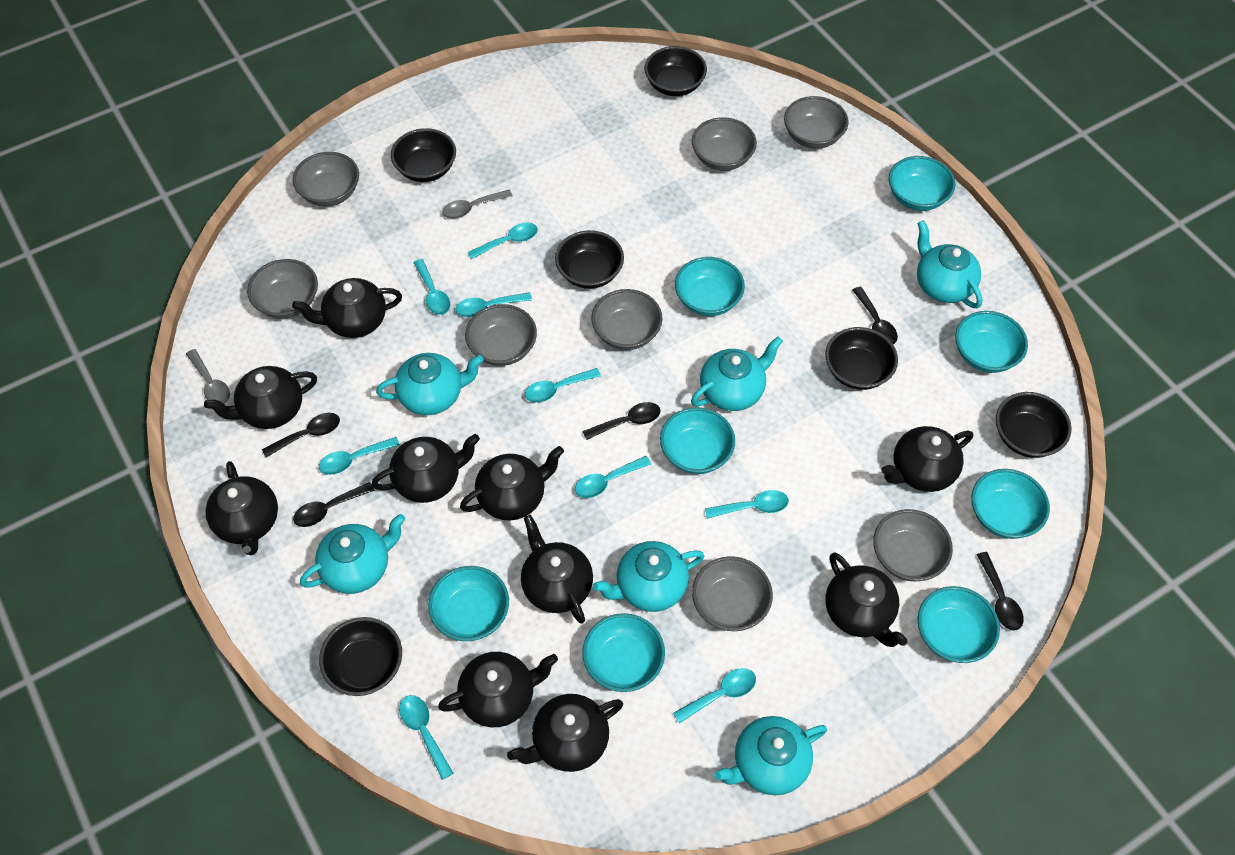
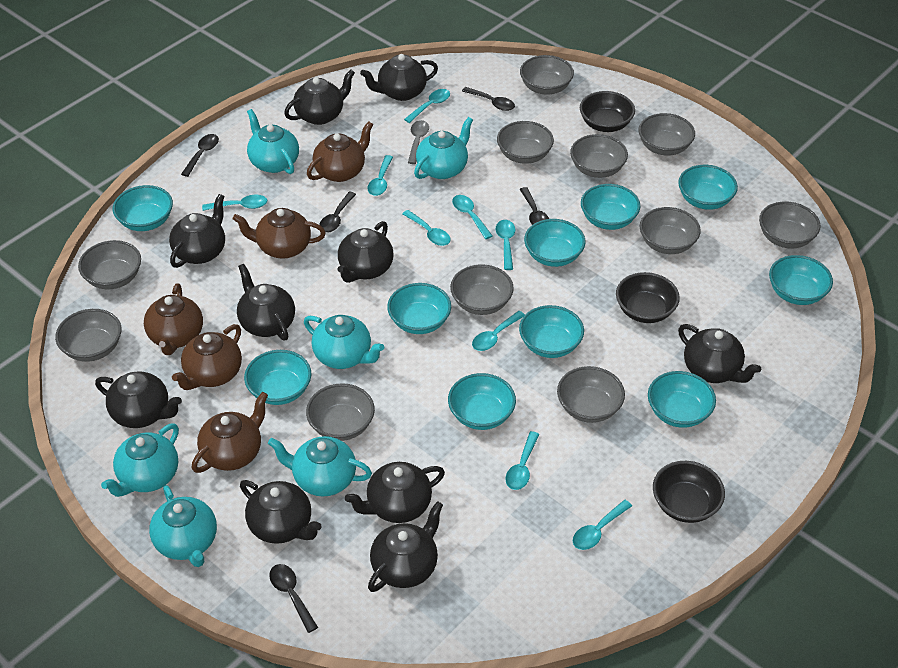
black bowl: [319,617,402,696] [391,128,456,182] [555,230,624,289] [645,46,707,96] [825,327,898,390] [996,392,1072,458] = 6 -> [580,91,635,132] [616,272,680,323] [653,461,725,523] = 3
brown teapot: none = 0 -> [144,283,203,355] [172,324,242,390] [192,392,268,473] [233,208,326,259] [307,121,374,182] = 5
grey bowl: [247,259,318,319] [293,152,359,206] [465,304,537,366] [591,289,663,350] [692,117,757,171] [692,556,773,631] [784,96,848,149] [873,509,953,582] = 8 -> [55,309,121,362] [78,240,141,289] [306,383,375,441] [450,264,514,315] [497,121,554,164] [520,55,574,95] [557,366,625,423] [570,134,628,178] [639,113,695,156] [640,207,701,254] [759,202,821,248] = 11
grey spoon: [186,349,230,404] [442,190,513,219] = 2 -> [408,120,429,164] = 1
turquoise bowl: [428,566,509,641] [582,613,665,692] [660,407,735,474] [675,257,745,316] [889,156,955,211] [918,586,1000,663] [955,311,1028,373] [971,469,1050,539] = 8 -> [113,185,173,231] [244,350,311,405] [387,283,451,334] [448,373,516,430] [519,305,584,358] [524,219,586,267] [581,184,640,230] [648,371,716,428] [678,165,738,210] [769,255,833,305] = 10

